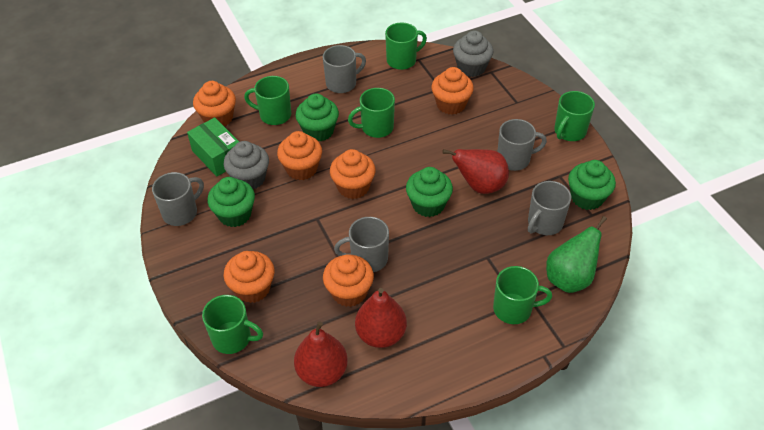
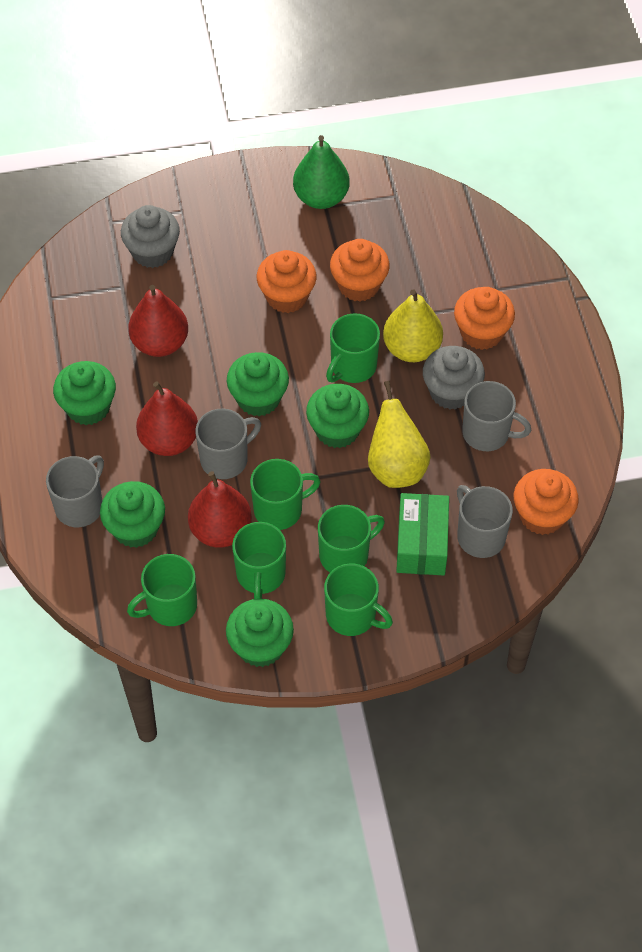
green cupcake: [207,177,255,227] [296,93,339,142] [406,167,453,217] [568,160,616,210] = 4 -> [53,361,116,425] [100,481,165,548] [226,599,294,667] [227,352,289,416] [306,384,369,448] = 5
grey mug: [152,172,204,226] [323,45,366,93] [334,217,389,272] [497,119,547,171] [528,181,571,235] = 5 -> [46,456,104,527] [196,409,261,479] [457,485,513,558] [462,381,531,451] = 4
orange cupcake: [193,81,236,126] [224,251,274,303] [277,131,322,180] [323,255,374,307] [330,149,376,199] [432,67,474,115] = 6 -> [257,250,317,313] [330,239,390,302] [454,287,515,350] [514,469,579,535] = 4
yellow pear: none = 0 -> [368,381,431,488] [383,289,443,362] = 2

